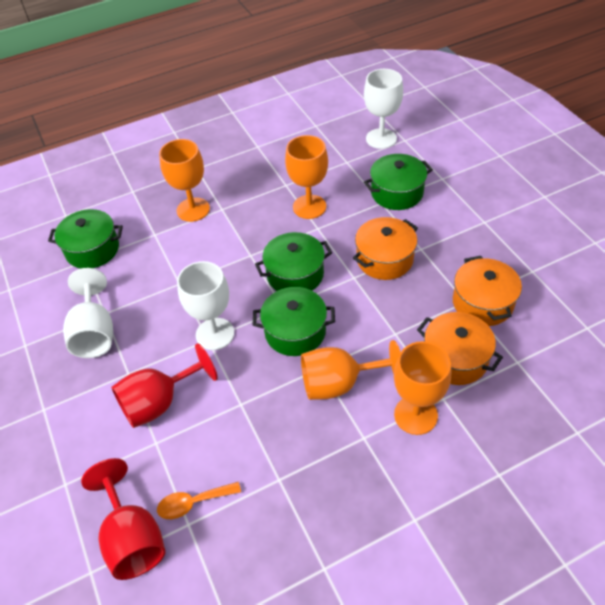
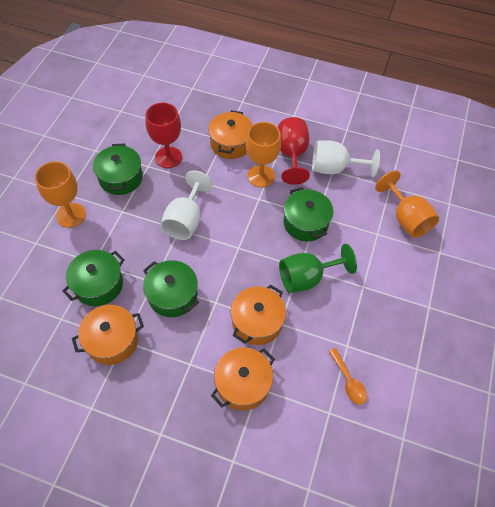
green goblet: none = 0 -> [279,244,357,293] = 1
orange goblet: [159,139,210,222] [285,135,328,219] [301,340,401,400] [394,341,451,435] = 4 -> [35,161,86,228] [246,122,281,187] [375,170,439,238] = 3
orange pot: [353,217,418,280] [417,312,503,385] [453,256,522,326] = 3 -> [72,305,144,365] [208,110,253,159] [211,347,275,410] [231,284,286,345] = 4
white goblet: [63,268,113,358] [177,261,234,350] [364,69,403,149] = 3 -> [161,171,213,240] [312,140,380,177] = 2

